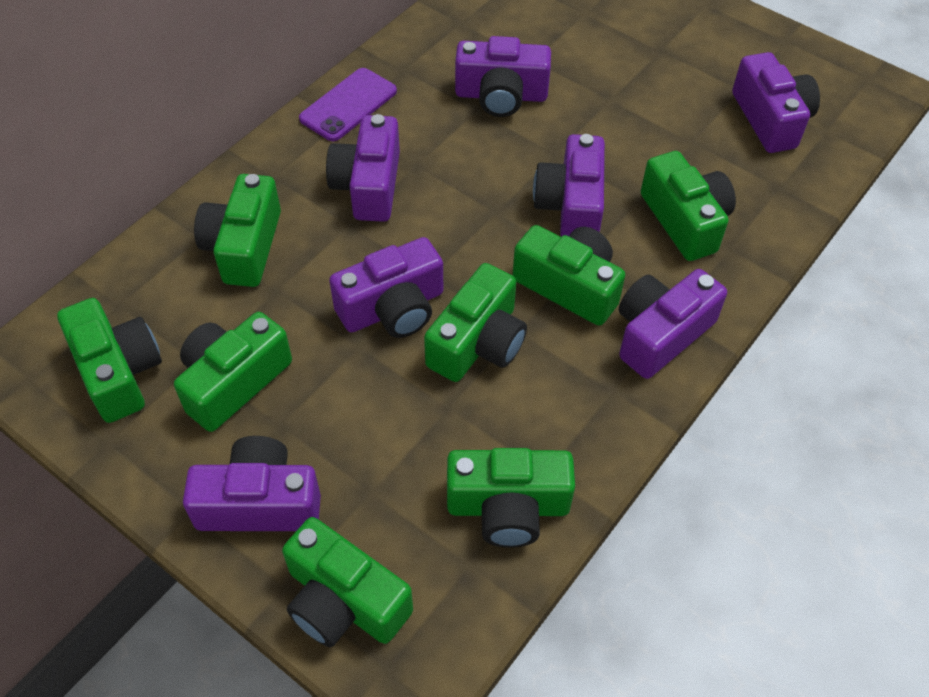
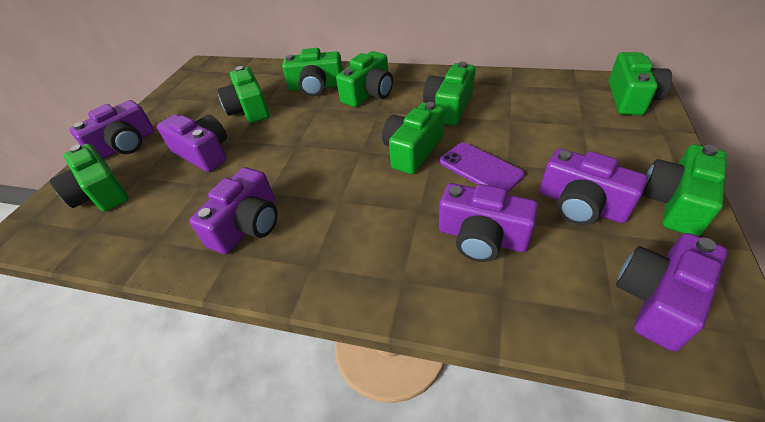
purple camera: [183,436,321,531] [326,114,400,222] [329,237,443,338] [455,36,551,117] [533,134,605,237] [619,269,727,379] [732,52,820,153] = 7 -> [70,100,155,159] [157,114,227,172] [189,167,278,254] [439,183,539,262] [540,149,648,225] [616,233,728,352] = 6

